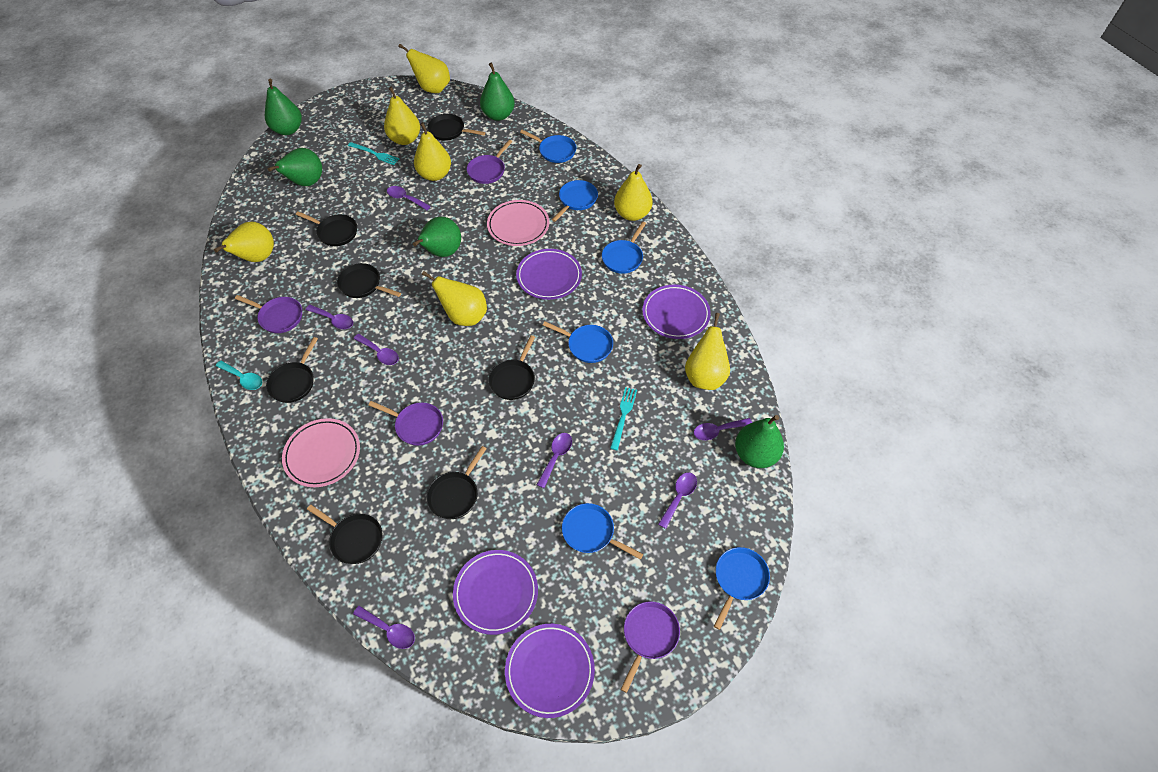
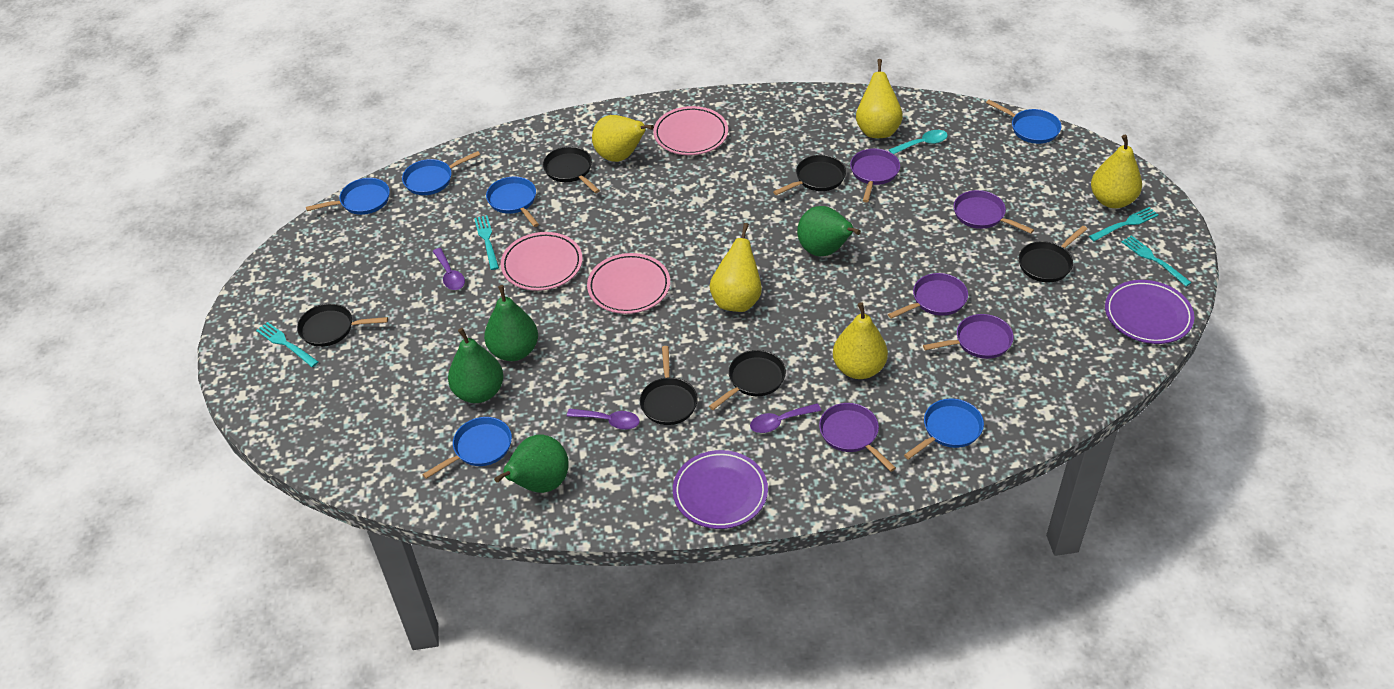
black pan: [266,337,318,403] [296,211,357,246] [307,505,383,564] [337,263,401,298] [427,446,487,519] [428,114,485,141] [488,335,535,400] = 7 -> [297,303,388,347] [543,147,600,193] [640,346,698,425] [709,350,786,410] [773,155,846,195] [1019,226,1087,282] = 6
green pear: [265,79,302,135] [268,148,322,186] [413,216,461,257] [480,62,515,121] [735,415,784,468] = 5 -> [448,328,504,403] [484,285,538,361] [494,434,569,493] [797,206,861,256] = 4
pink plate: [282,418,360,487] [487,200,549,246] = 2 -> [501,232,582,291] [587,253,670,314] [653,106,728,155] = 3
purple pan: [235,295,302,333] [368,401,443,446] [467,140,512,184] [621,601,680,693] = 4 -> [819,403,896,472] [850,149,900,203] [888,273,968,319] [923,314,1014,359] [954,190,1034,234] = 5
purple plate: [453,550,538,635] [505,624,595,718] [516,249,582,300] [642,285,711,339] = 4 -> [673,450,768,529] [1105,280,1194,344] = 2
purple spoon: [306,305,353,329] [353,606,415,649] [354,334,399,365] [387,186,431,210] [537,433,572,488] [658,472,697,529] [694,418,752,440] = 7 -> [433,248,465,290] [567,409,640,430] [750,403,821,433] = 3
turquoise fork: [348,142,399,165] [610,387,637,450] = 2 -> [256,322,318,367] [474,215,499,270] [1089,207,1158,241] [1121,235,1192,286] = 4
yellow pear: [214,222,274,262] [384,87,420,145] [399,44,450,93] [414,122,451,181] [422,271,487,326] [614,164,652,221] [685,313,730,390] = 7 -> [592,115,654,162] [710,223,762,312] [833,302,888,379] [856,59,903,138] [1091,135,1142,208] = 5

